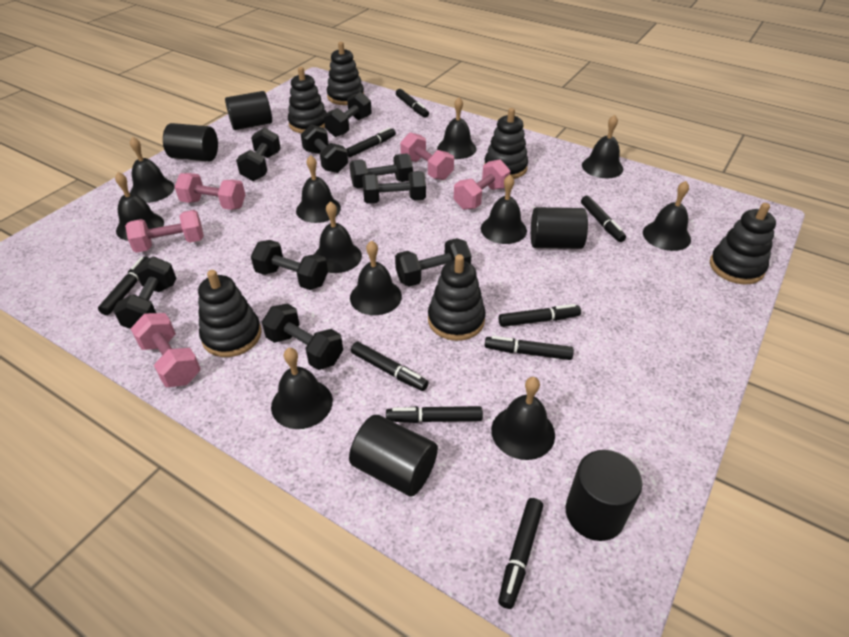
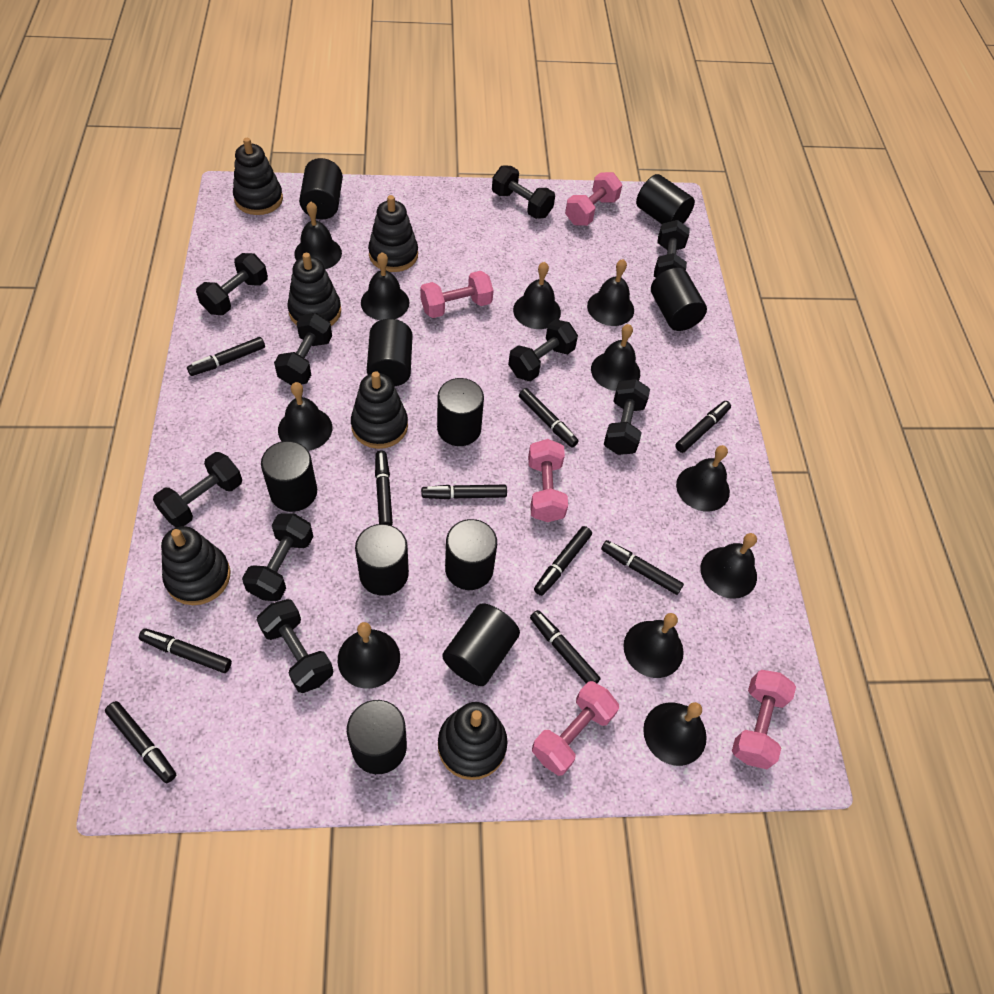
black cylinder: [163,123,218,162] [225,91,272,130] [349,415,438,496] [531,207,588,249] [566,450,642,541] = 5 -> [261,441,317,512] [299,158,343,219] [347,700,407,774] [355,524,409,596] [367,319,413,386] [437,378,484,446] [442,604,520,686] [445,519,497,590] [636,174,695,224] [651,267,707,331] = 10
black marker: [98,256,149,315] [346,127,396,157] [351,342,429,391] [386,406,483,423] [396,89,429,118] [485,336,574,360] [498,304,581,327] [498,498,543,609] [581,196,626,242] = 9 -> [105,701,176,783] [139,628,232,673] [187,337,265,376] [375,451,393,525] [421,485,507,499] [519,388,579,447] [530,610,601,683] [534,526,592,596] [601,540,684,595] [675,401,731,453] = 10

